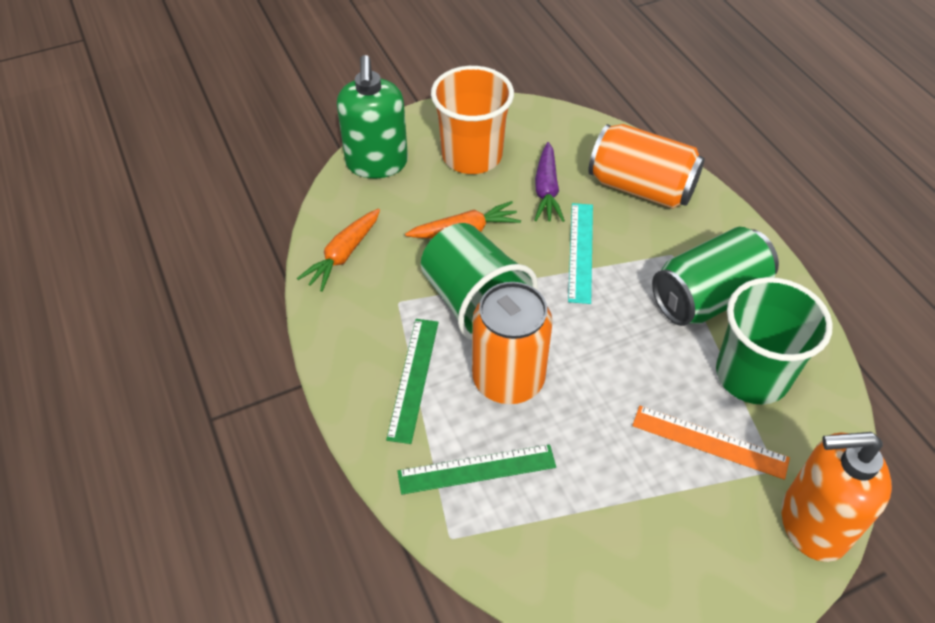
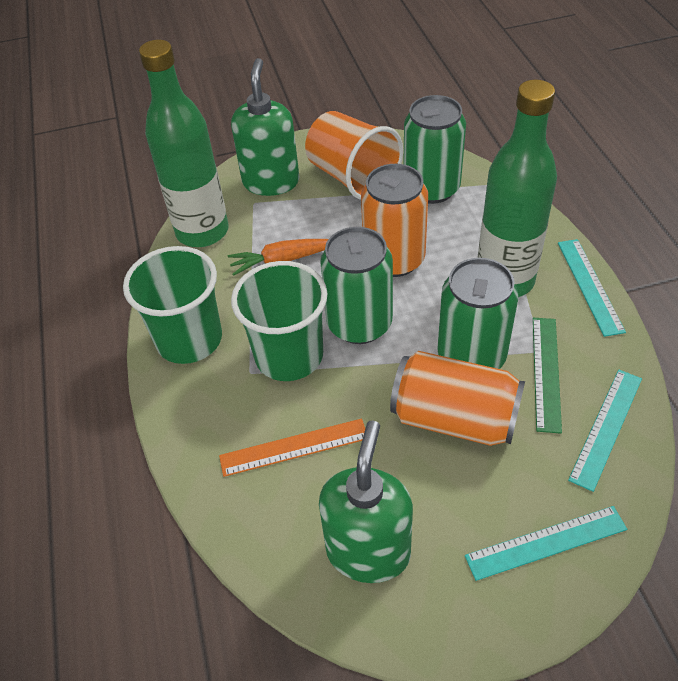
green bottle: none = 0 -> [139,40,228,247] [477,80,557,297] = 2
green can: [652,227,779,326] = 1 -> [320,227,393,344] [403,95,466,204] [437,258,518,369] = 3
green ruler: [386,319,439,444] [397,444,556,495] = 2 -> [533,318,562,434] = 1
green soap dispenser: [337,55,408,178] = 1 -> [231,58,300,196] [319,421,413,583] = 2
orange carrot: [297,209,380,292] [405,201,521,238] = 2 -> [228,239,328,276] = 1
orange soap dispenser: [781,432,892,562] = 1 -> none = 0
purple carrot: [534,142,565,222] = 1 -> none = 0
turquoise ruler: [568,203,593,304] = 1 -> [465,506,627,581] [558,239,626,337] [568,370,642,492] = 3

